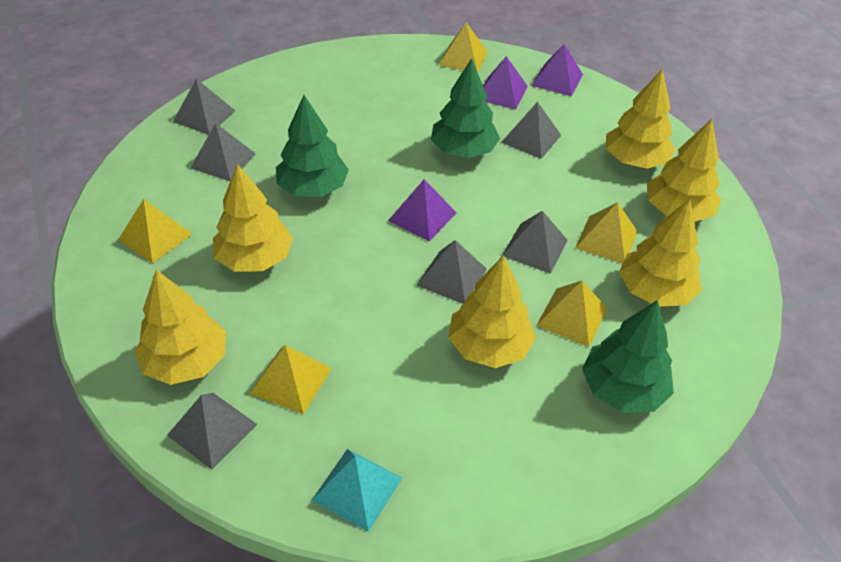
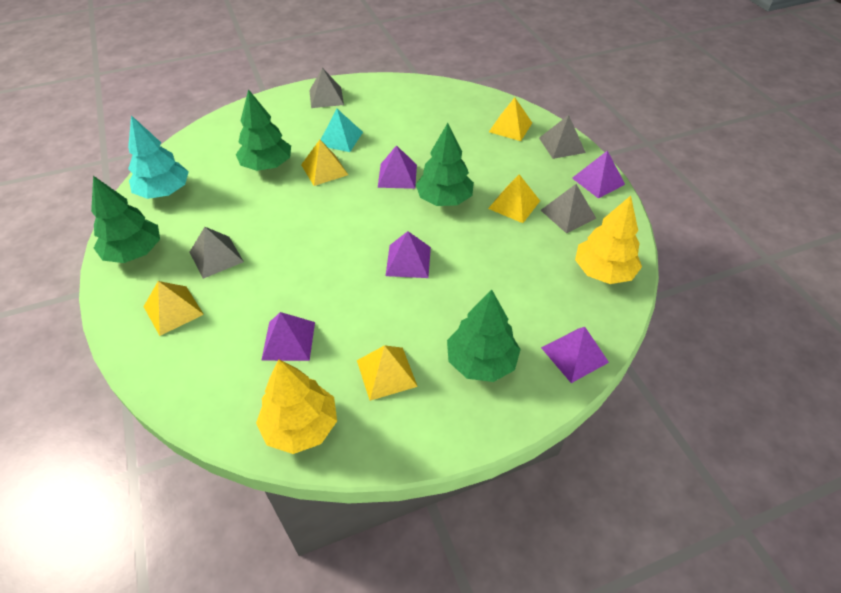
green tree: [276,95,349,197] [431,58,500,158] [582,300,674,412] = 3 -> [91,176,160,263] [236,89,291,171] [416,123,474,206] [447,290,521,382] = 4
grey pyramid: [167,393,258,470] [173,79,235,135] [191,123,256,181] [416,240,487,304] [501,102,561,159] [502,211,568,274] = 6 -> [189,227,244,279] [309,68,344,108] [539,115,586,159] [541,184,596,233] = 4
purple pyramid: [388,179,457,242] [483,56,528,109] [532,44,583,97] = 3 -> [261,312,315,361] [378,145,417,189] [386,231,431,278] [541,327,609,383] [572,151,625,199] = 5
turquoise tree: none = 0 -> [128,115,189,199] = 1
yellow tree: [135,270,226,385] [213,164,293,272] [448,255,536,368] [606,69,675,169] [619,199,702,306] [647,119,722,222] = 6 -> [256,359,337,454] [575,196,642,284] = 2

